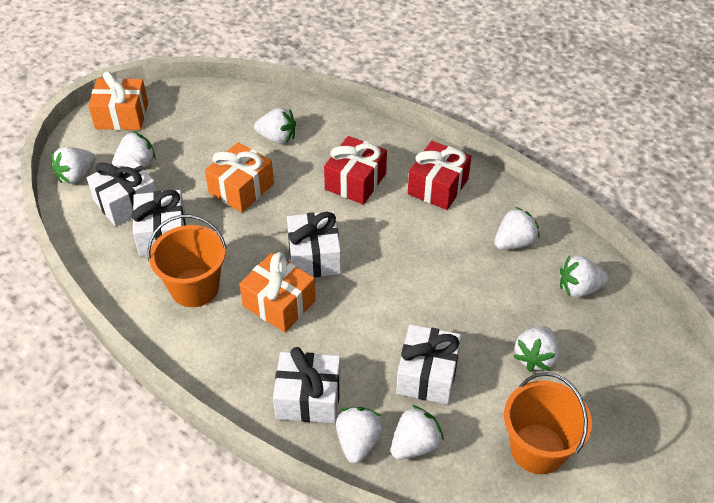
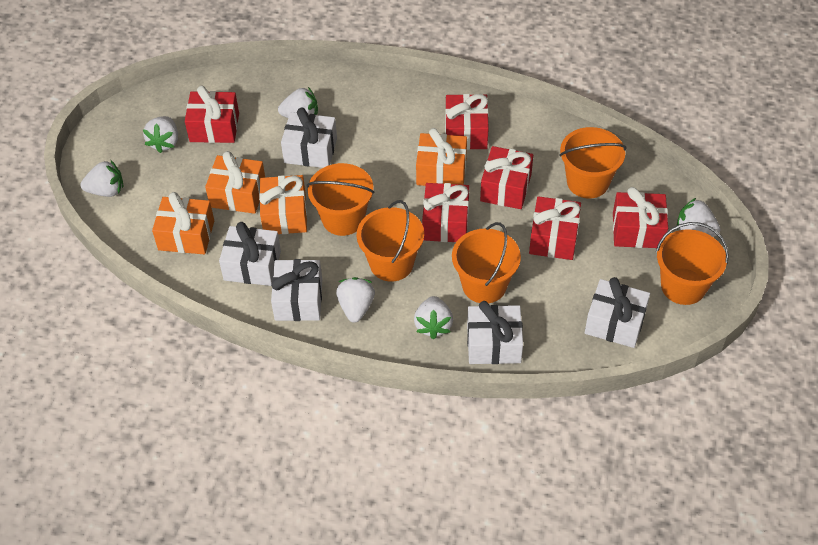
orange bucket: [147,215,227,307] [504,372,592,474] = 2 -> [307,163,374,236] [357,200,424,282] [452,222,521,303] [559,127,627,198] [656,222,729,305] = 5
orange gift: [88,71,148,130] [205,142,274,213] [239,252,316,332] = 3 -> [152,192,214,254] [205,151,265,214] [259,175,307,234] [416,128,467,186] = 4
red gift: [324,136,387,205] [408,141,471,210] = 2 -> [185,86,239,143] [422,183,469,242] [445,94,489,150] [480,146,533,209] [529,196,581,260] [613,187,668,248] = 6
white strawberry: [51,147,95,184] [112,131,156,167] [254,108,296,144] [336,407,383,464] [391,405,444,460] [494,207,540,250] [513,326,559,372] [560,255,609,297] = 8 -> [80,160,123,197] [143,116,178,153] [278,87,318,118] [336,277,375,323] [414,296,453,339] [677,198,721,237] = 6

